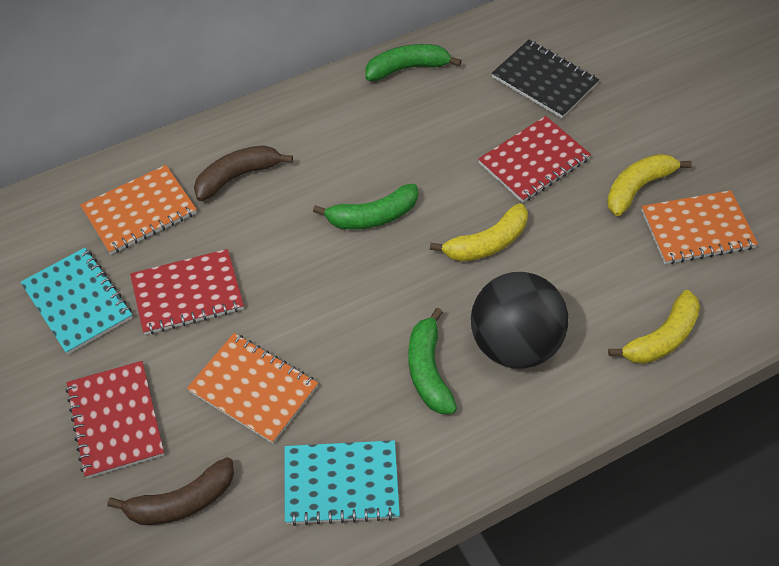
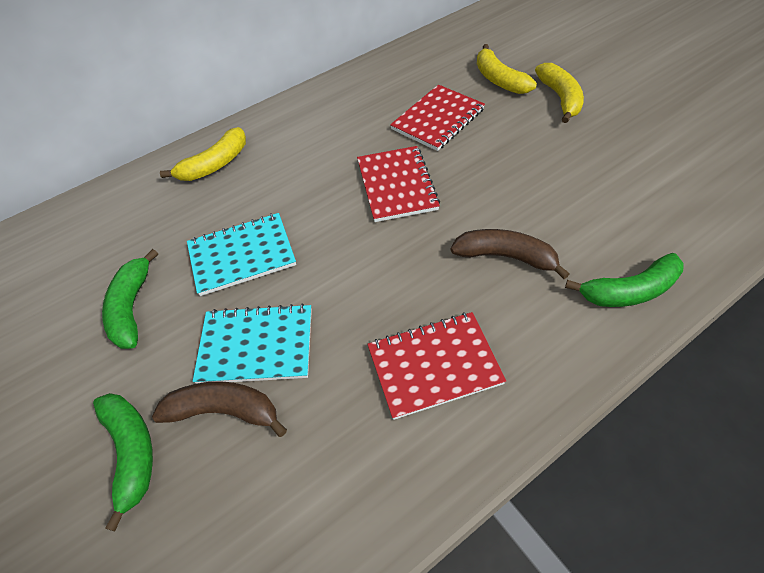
black ball: [471,272,568,369] = 1 -> none = 0
black notebook: [492,40,599,118] = 1 -> none = 0
orange notebook: [80,165,197,254] [187,333,318,443] [641,190,758,264] = 3 -> none = 0

